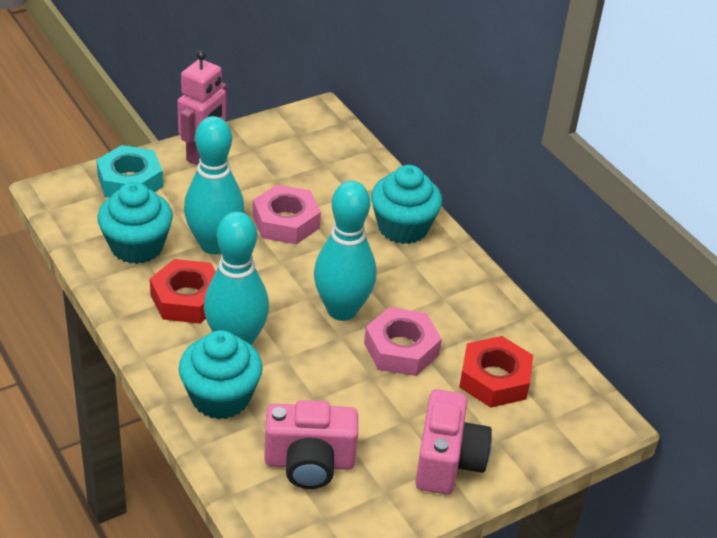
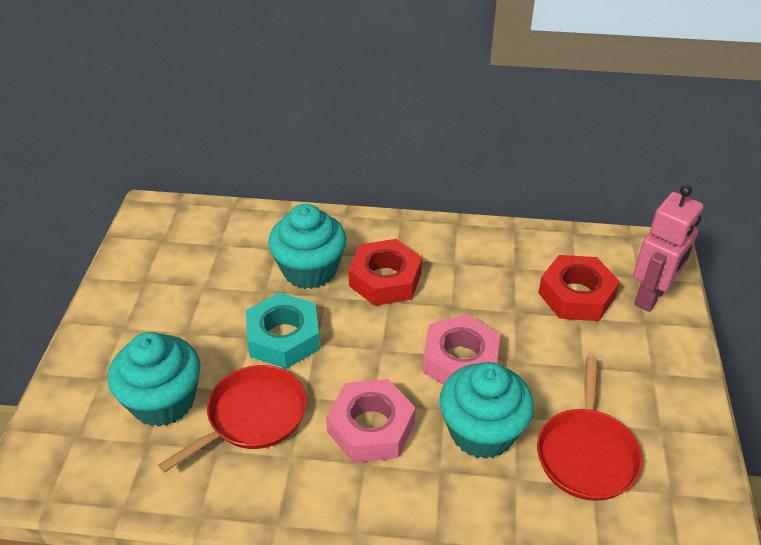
pink camera: [264,400,358,489] [415,389,492,495] = 2 -> none = 0
red pan: none = 0 -> [158,365,307,473] [537,357,643,501] = 2
turquoise bowling pin: [184,116,244,254] [204,212,269,345] [314,181,377,321] = 3 -> none = 0

